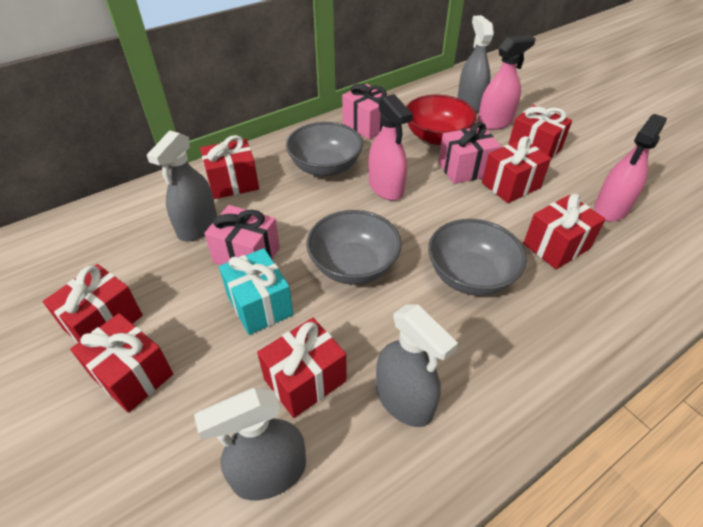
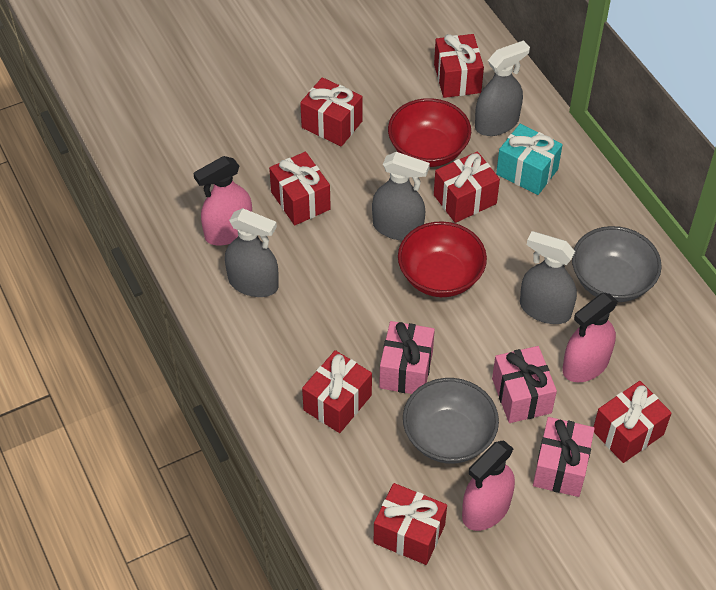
grey bowl: [286,122,363,177] [307,210,402,285] [428,219,527,296] = 3 -> [403,378,499,464] [572,226,662,302] = 2
red bowl: [406,95,477,145] = 1 -> [388,98,471,167] [398,221,487,297] = 2

